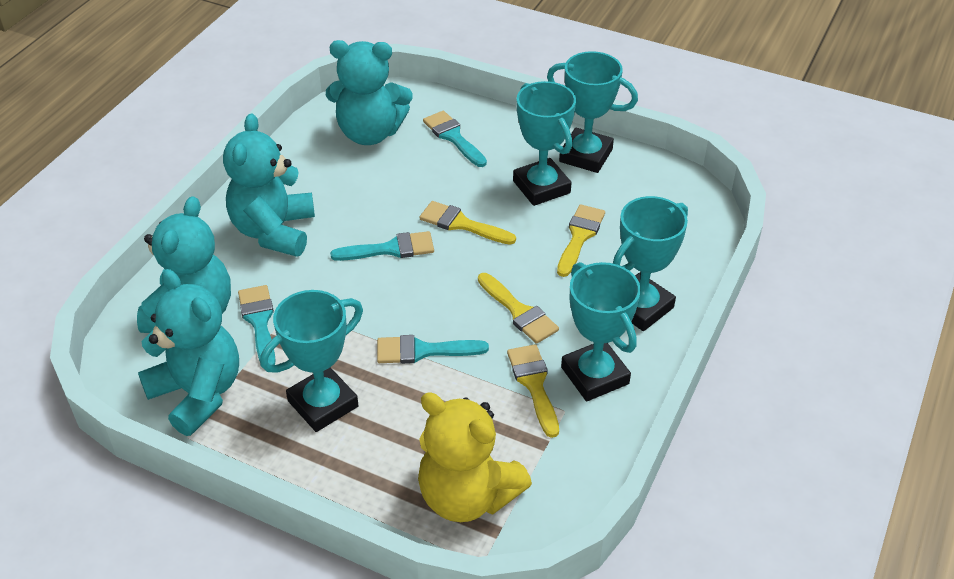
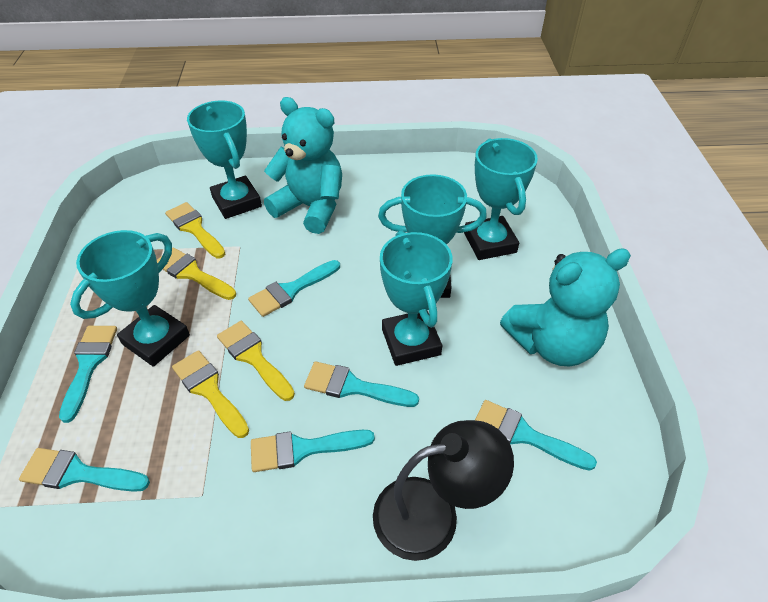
black lamp: none = 0 -> [373,420,514,561] = 1
turquoise brush: [238,285,276,365] [330,231,434,261] [377,335,489,364] [423,111,487,167] = 4 -> [19,448,150,492] [59,326,117,423] [248,260,340,317] [251,430,375,472] [304,361,419,407] [475,400,597,471] = 6
turquoise teddy bear: [137,196,231,333] [138,269,239,436] [223,113,315,257] [326,40,413,145] = 4 -> [264,97,342,234] [500,248,631,366] = 2
yellow teddy bear: [418,392,532,522] = 1 -> none = 0

